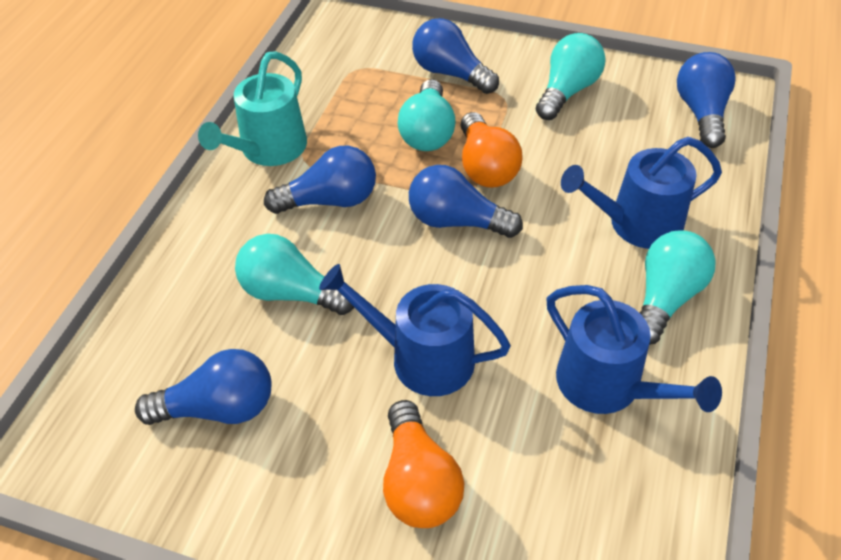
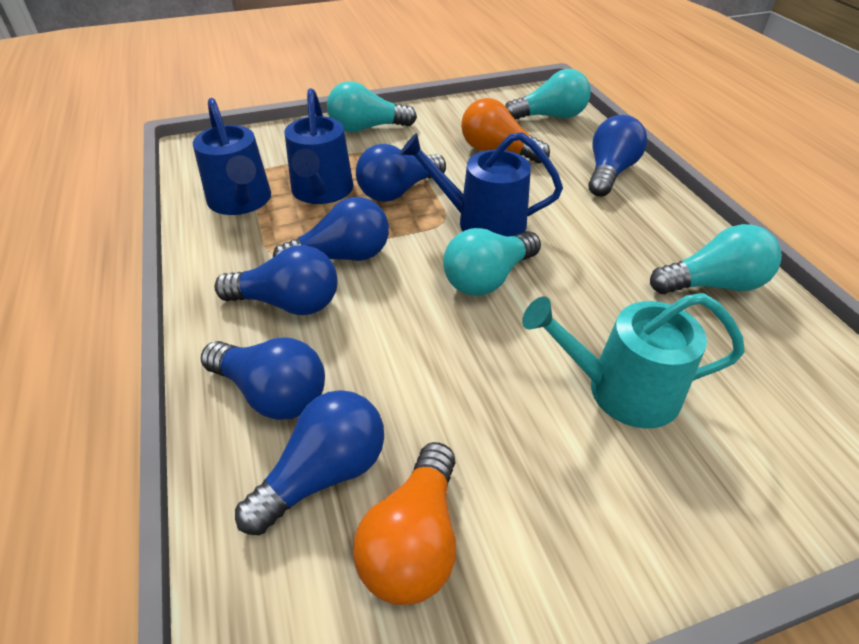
blue light bulb: [135,349,271,425] [264,146,376,214] [409,165,523,238] [412,18,499,94] [677,52,736,148] = 5 -> [201,338,325,420] [214,245,337,315] [235,390,384,535] [273,197,389,261] [356,144,446,202] [588,115,647,197] = 6

